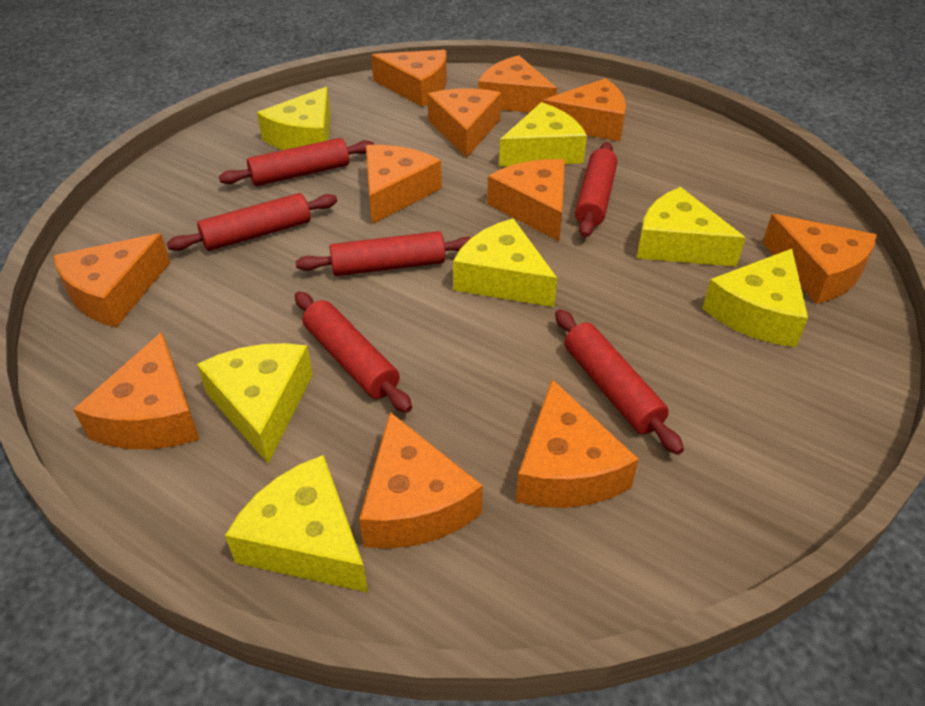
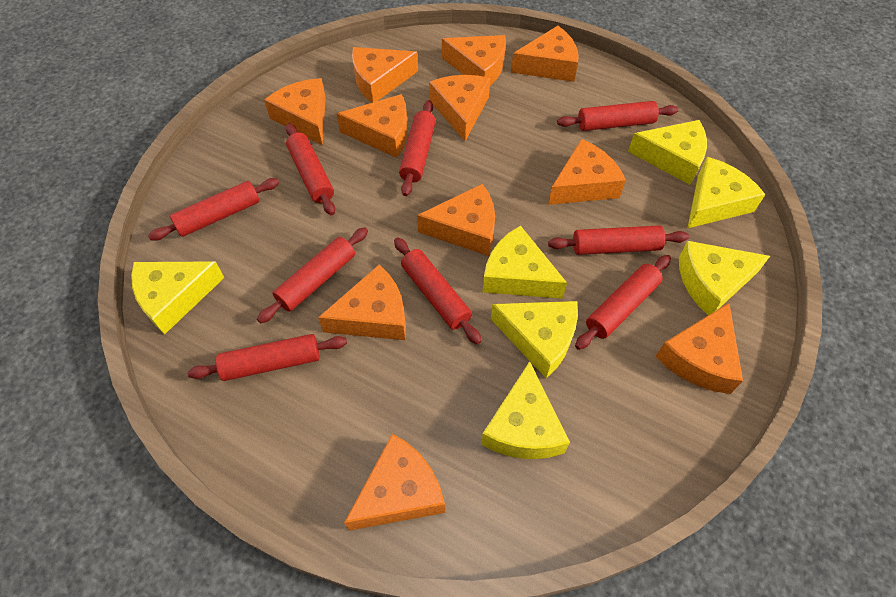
red rolling pin: [167,193,337,251] [219,138,374,186] [295,291,412,413] [296,231,471,276] [555,309,684,455] [575,142,617,237] = 6 -> [148,178,279,241] [188,334,347,381] [257,227,368,323] [286,123,335,216] [394,237,482,345] [399,100,436,196] [548,225,689,255] [557,101,678,131] [575,255,671,350] = 9

